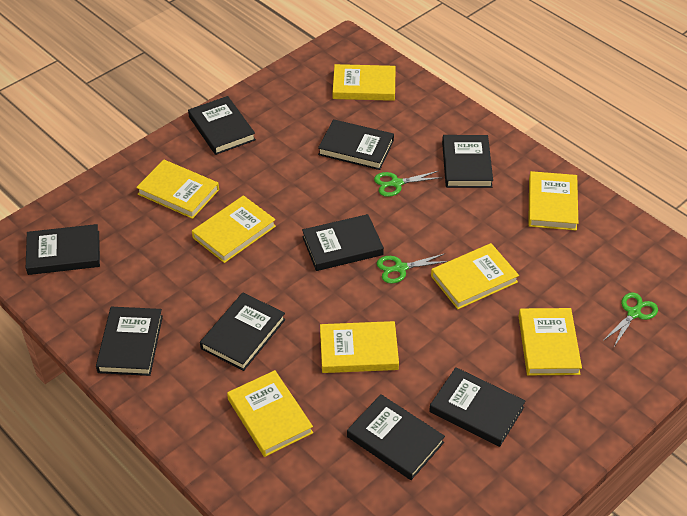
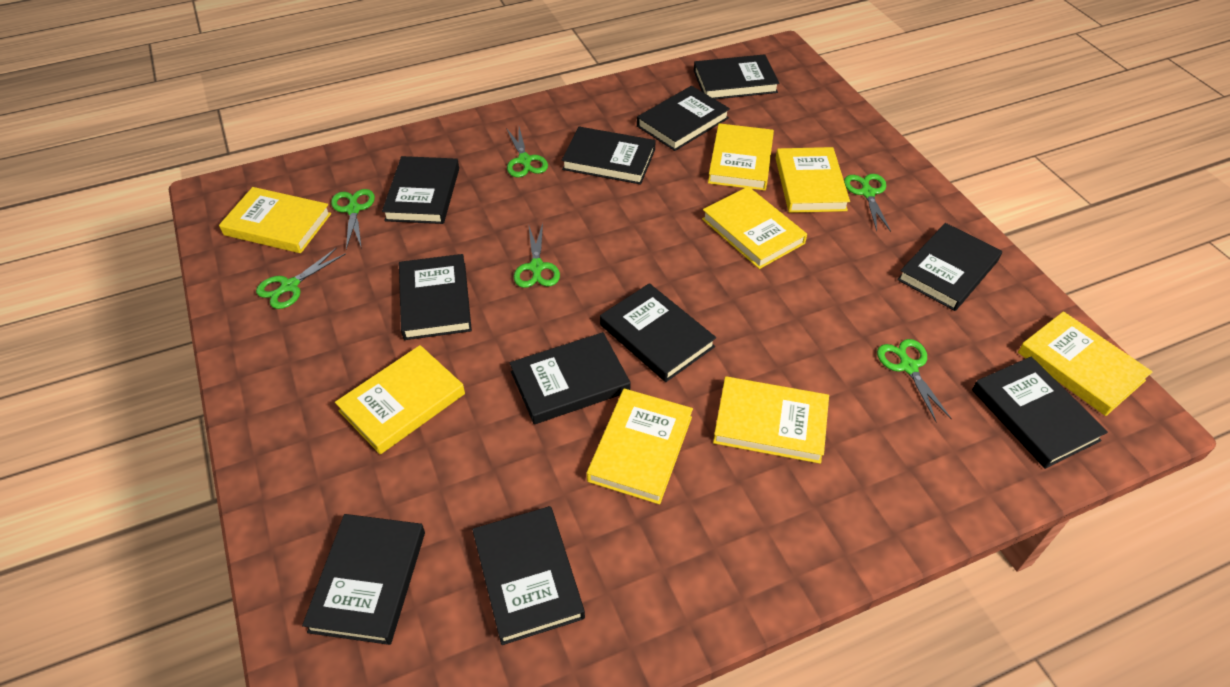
black book: [26,224,100,275] [96,307,163,376] [188,96,256,155] [200,293,285,371] [302,214,384,271] [318,119,394,170] [347,394,445,480] [429,367,525,447] [442,135,493,188] = 9 -> [302,514,425,645] [382,156,459,224] [399,254,472,340] [472,506,585,645] [510,332,631,424] [562,127,656,185] [600,283,716,382] [637,86,730,151] [694,54,779,99] [897,223,1002,311] [972,356,1108,469] = 11
green scissors: [374,171,442,197] [377,253,448,283] [603,292,658,347] = 3 -> [256,248,346,309] [331,189,375,249] [506,127,548,178] [514,223,560,288] [844,174,891,232] [877,339,952,422] = 6

